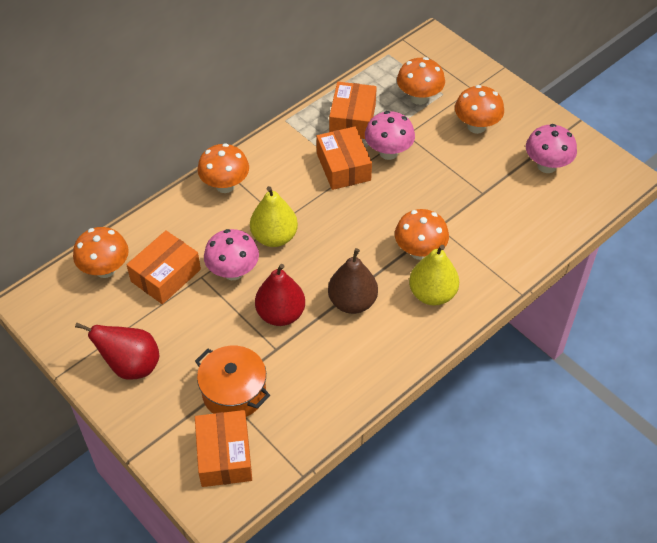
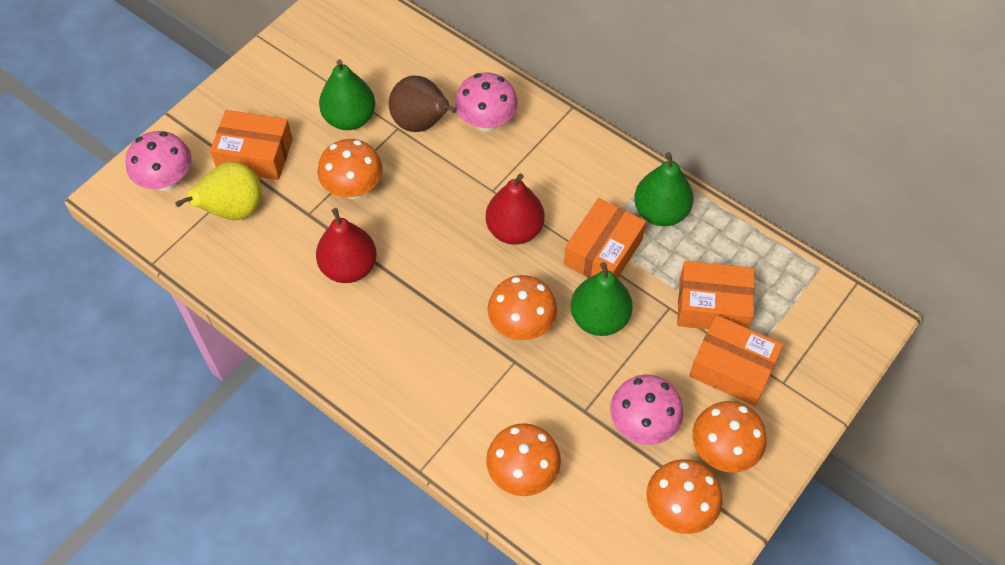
green pear: none = 0 -> [319,59,375,130] [571,262,633,336] [634,152,693,226] = 3
orange pot: [195,346,270,417] = 1 -> none = 0
yellow pear: [250,186,298,247] [409,245,459,306] = 2 -> [175,162,262,220] = 1

